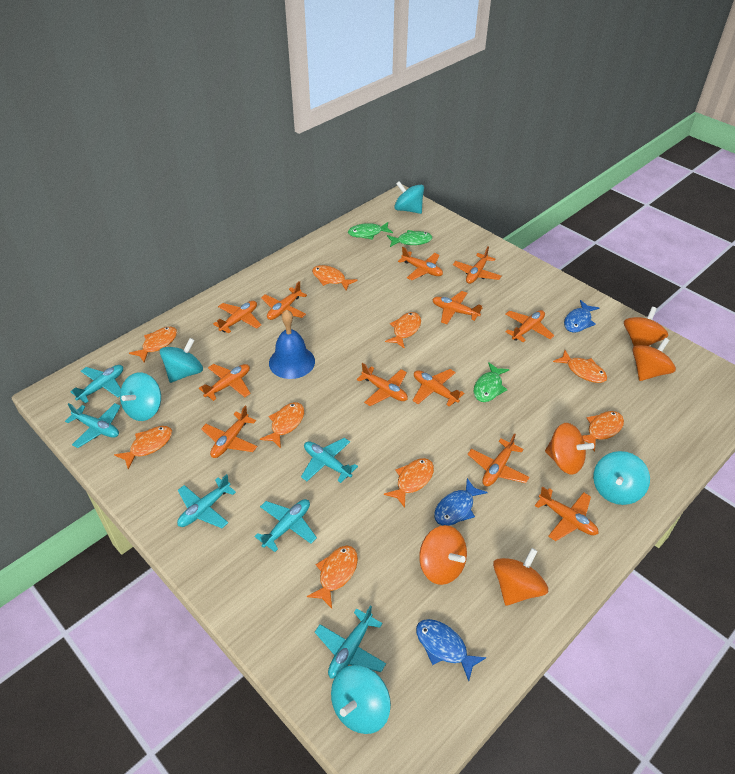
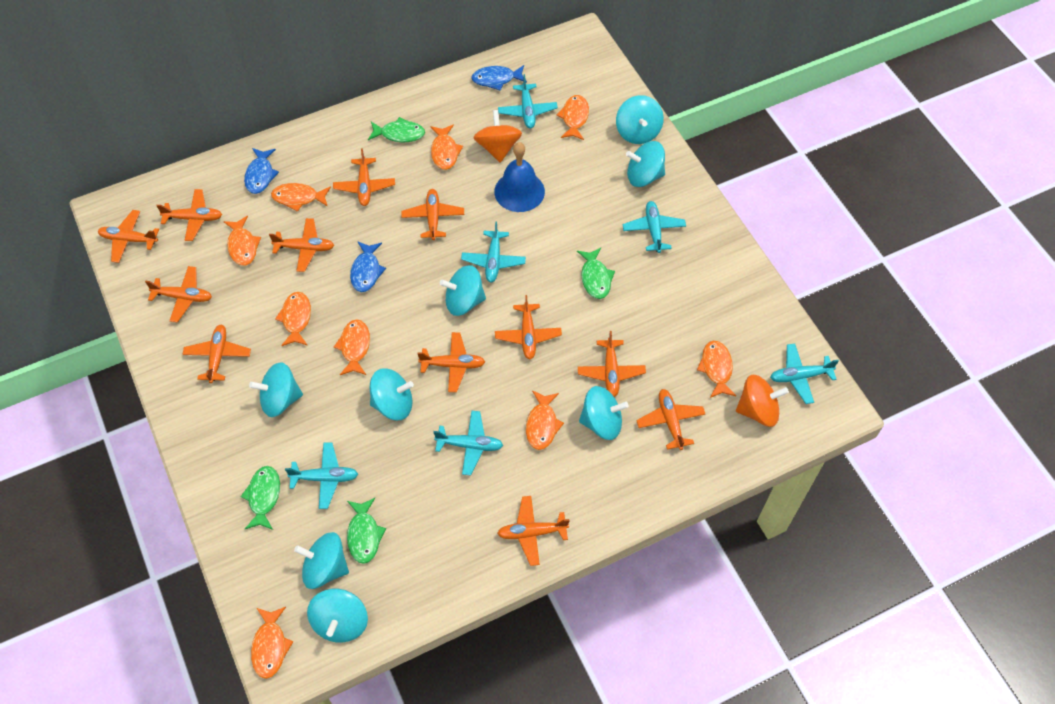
green fish: [348,222,393,239] [387,230,432,247] [474,362,510,402] = 3 -> [240,466,280,530] [347,498,386,564] [368,117,425,142] [577,248,615,299] = 4
orange spinning top: [419,525,467,585] [493,548,548,606] [545,423,594,474] [624,307,668,346] [633,338,676,381] = 5 -> [473,110,522,163] [736,375,789,427] = 2
turquoise spinning top: [120,372,161,421] [160,338,203,383] [331,665,391,734] [394,181,424,214] [593,451,650,505] = 5 -> [249,362,303,417] [294,532,349,589] [307,589,368,643] [370,368,414,420] [440,265,486,316] [579,386,629,440] [616,95,664,144] [626,141,665,187] = 8

